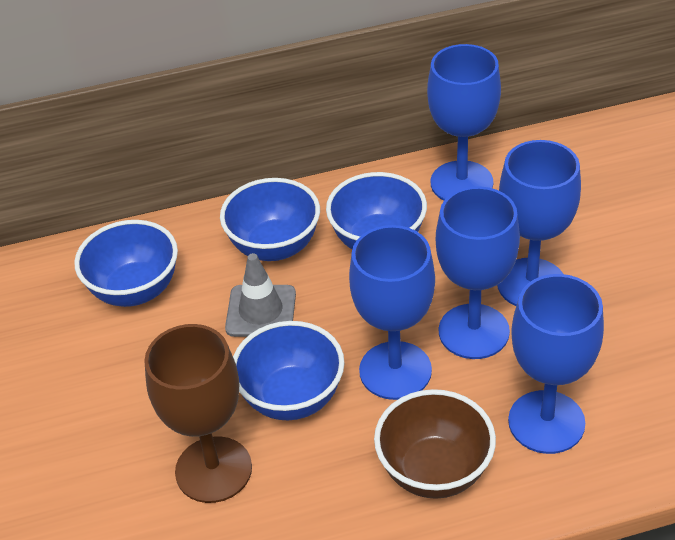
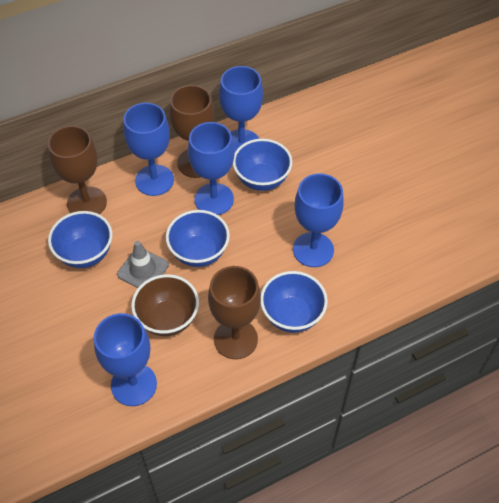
brown goblet: [144,324,252,503] = 1 -> [48,126,107,214] [170,85,215,178] [208,266,261,359] = 3

